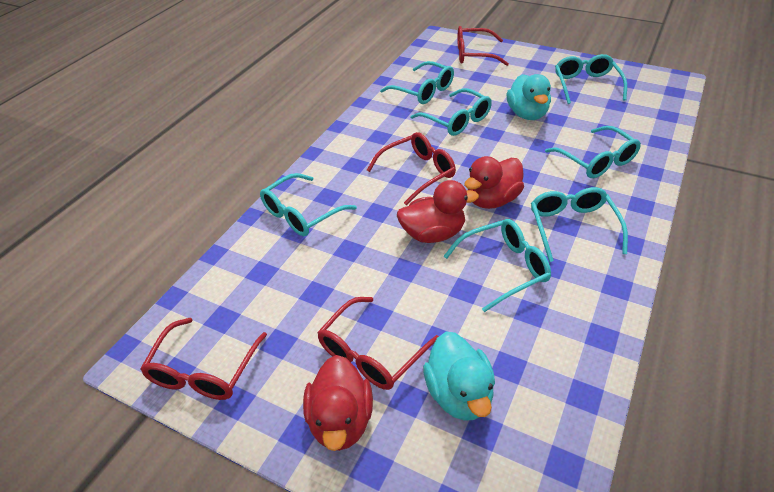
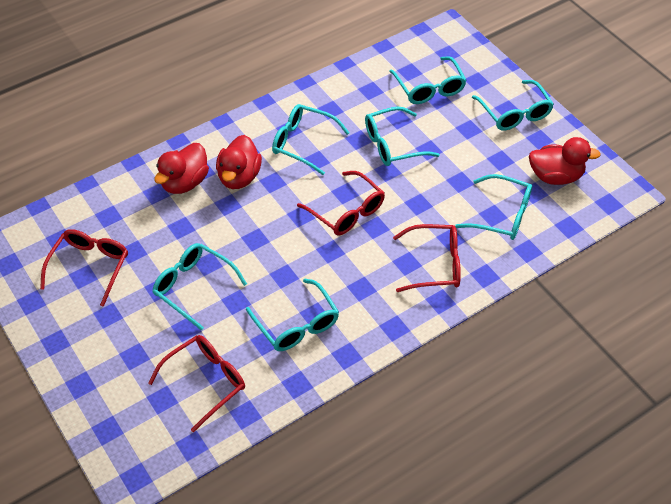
turquoise duck: [423,332,495,421] [506,74,551,120] = 2 -> none = 0

